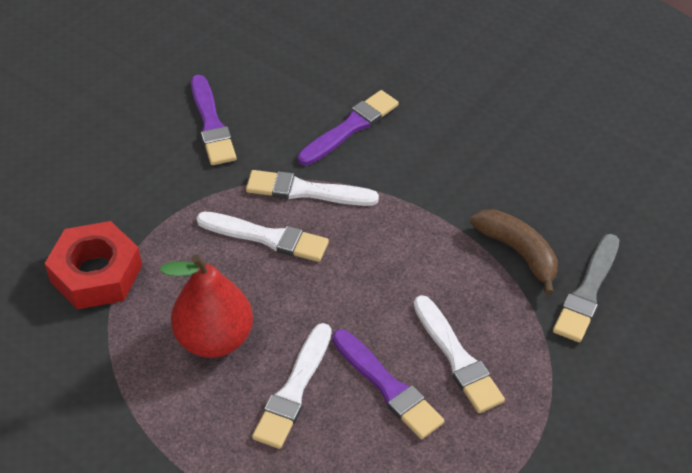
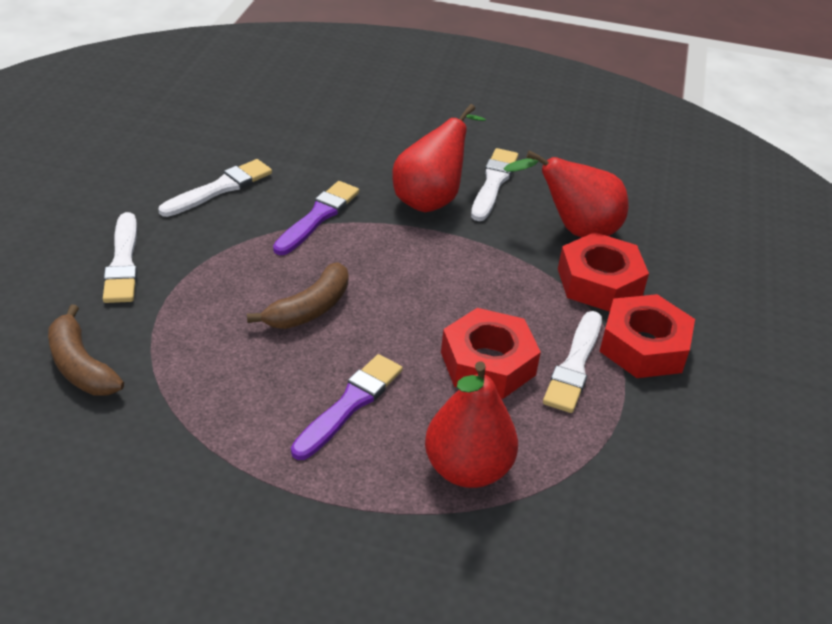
brown banana: [470,209,558,295] = 1 -> [48,304,124,395] [247,262,348,329] = 2
grey brush: [553,234,619,342] = 1 -> none = 0
purple brush: [191,75,236,165] [298,90,399,166] [332,329,444,439] = 3 -> [273,181,359,255] [291,354,403,460] = 2
red nut: [44,221,142,309] = 1 -> [441,308,541,399] [558,232,649,312] [599,294,695,378] = 3
red pear: [160,254,253,358] = 1 -> [392,104,486,212] [425,361,518,488] [503,150,628,237] = 3

